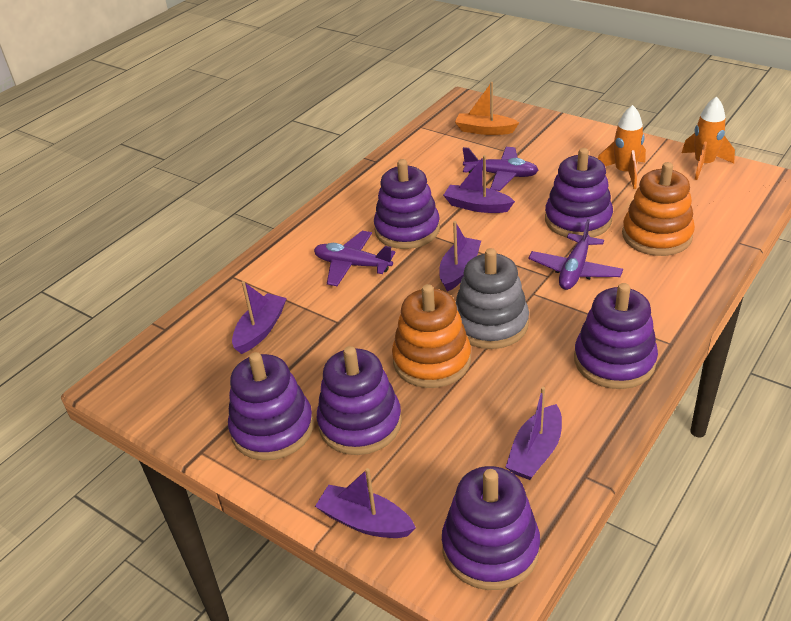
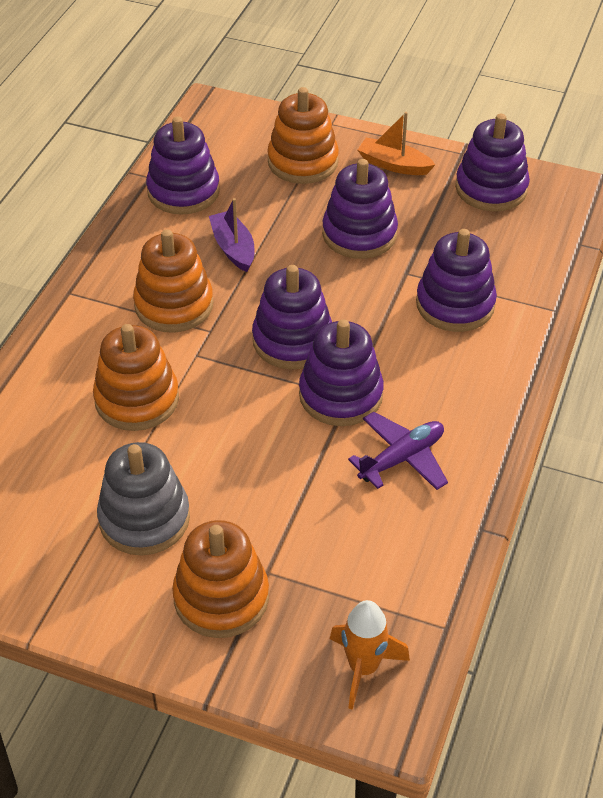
orange rocket: [598,105,646,189] [682,96,735,180] = 2 -> [330,600,410,710] = 1
orange stacking toy: [392,284,471,388] [622,162,695,256] = 2 -> [93,324,179,431] [133,229,214,333] [172,520,269,638] [267,87,339,184] = 4
purple boat: [232,281,287,354] [315,468,416,538] [439,221,481,291] [443,155,515,213] [506,387,562,480] = 5 -> [209,198,254,272] = 1
purple plane: [314,231,396,286] [463,147,539,191] [528,219,623,290] = 3 -> [348,412,448,490] = 1

